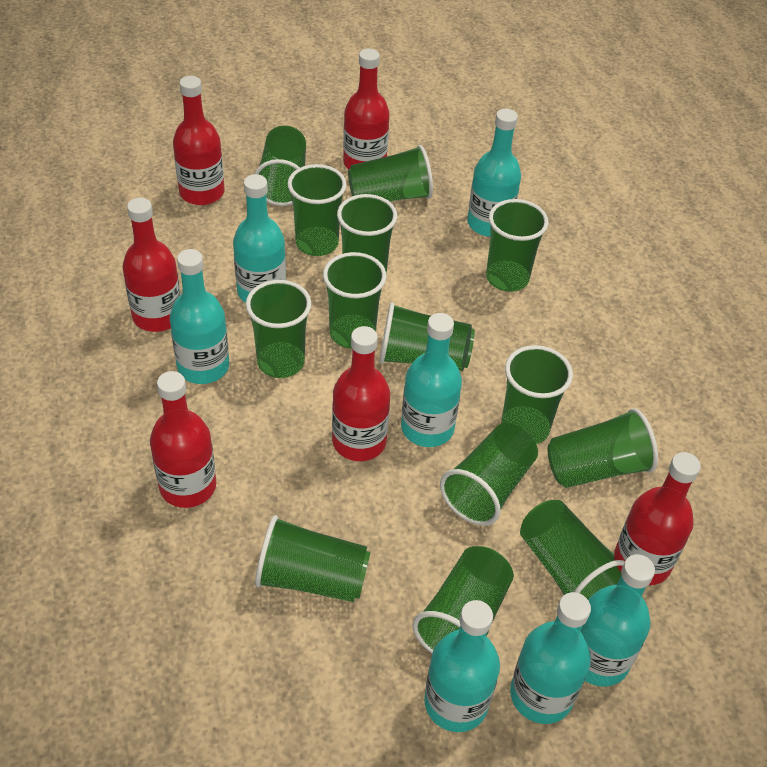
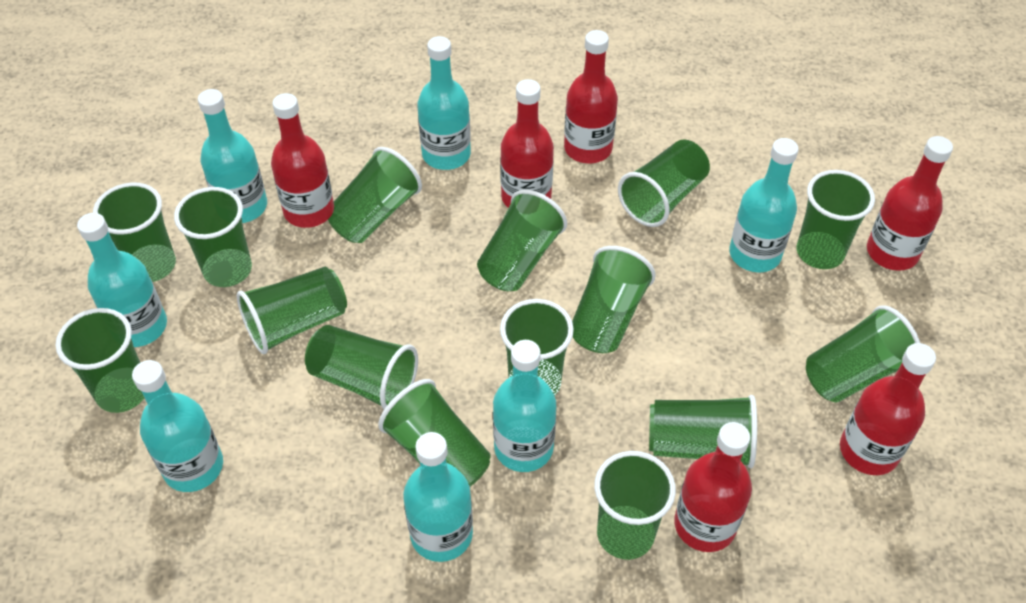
green cup: [246,280,311,378] [254,126,306,206] [255,515,371,602] [287,164,347,256] [323,252,386,349] [337,194,397,274] [348,145,433,201] [379,302,475,371] [412,546,514,654] [440,423,538,526] [486,199,548,292] [501,345,573,444] [520,500,625,599] [548,408,658,488] = 14 -> [55,308,145,413] [93,183,176,282] [174,187,252,287] [237,267,347,354] [305,325,418,409] [327,147,422,243] [378,379,491,487] [477,190,567,291] [500,299,574,396] [572,246,656,353] [594,451,676,560] [618,139,710,227] [649,395,757,468] [797,170,875,269] [806,305,920,403] = 15

